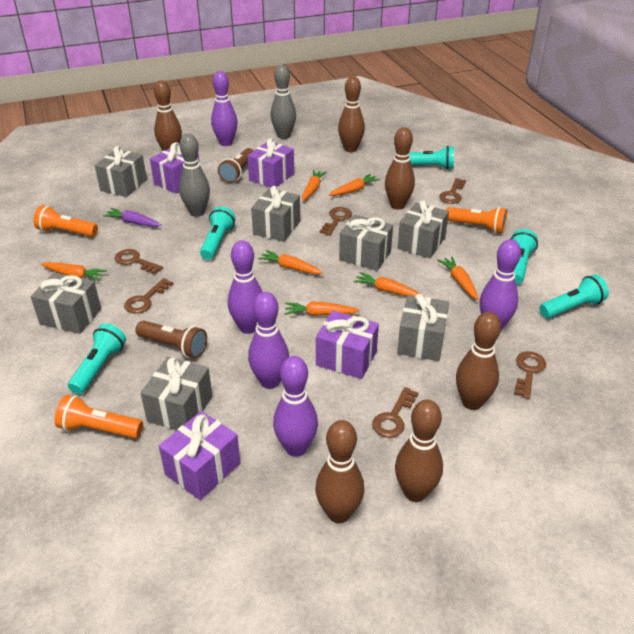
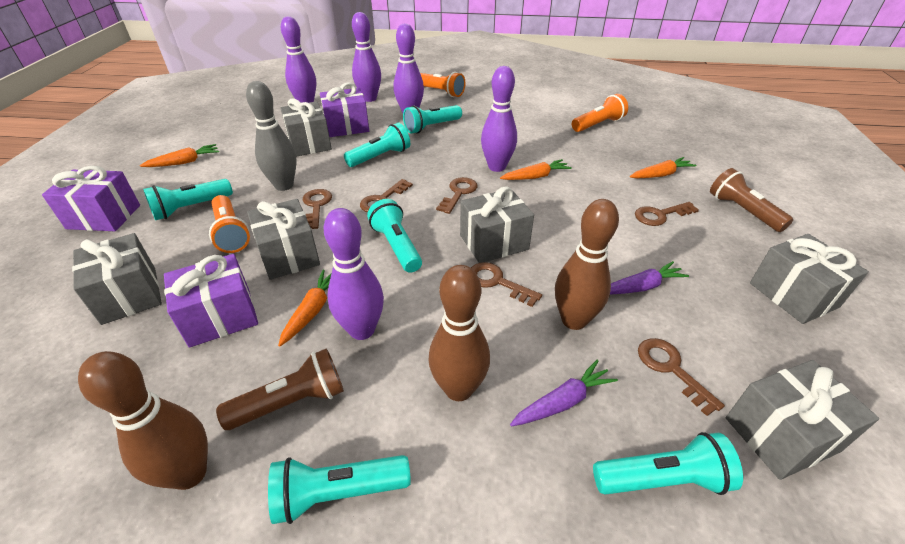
brown bowling pin: [154,80,182,151] [315,420,364,523] [338,77,365,152] [385,127,415,210] [395,400,443,502] [456,312,501,410] = 6 -> [78,351,208,490] [429,265,490,401] [555,199,619,330] = 3
grey bowling pin: [179,134,210,217] [270,65,296,139] = 2 -> [246,81,297,191] = 1
grey gift: [31,273,101,334] [95,146,147,197] [141,357,212,430] [251,186,300,242] [339,215,393,271] [397,294,449,361] [398,200,449,258] = 7 -> [72,233,162,325] [247,199,320,280] [280,98,332,157] [460,186,534,263] [726,360,879,480] [750,234,869,324] = 6
orange carrot: [41,262,107,281] [258,250,323,274] [284,302,360,316] [302,170,327,201] [329,174,380,196] [353,272,420,296] [437,256,479,300] = 7 -> [140,144,219,167] [278,270,331,347] [500,159,572,180] [630,157,696,178] = 4
purple carrot: [103,208,162,227] = 1 -> [510,360,618,427] [610,261,689,295] = 2
purple gift: [150,142,200,194] [159,411,241,500] [247,138,294,188] [316,311,379,379] = 4 -> [42,166,140,231] [164,254,258,348] [320,83,369,137] = 3
turquoise flashlight: [68,324,126,394] [200,207,236,260] [409,146,454,170] [511,229,538,285] [539,275,609,318] = 5 -> [143,179,233,220] [268,455,411,524] [344,123,410,167] [367,199,422,273] [403,105,462,134] [593,432,743,495] = 6

